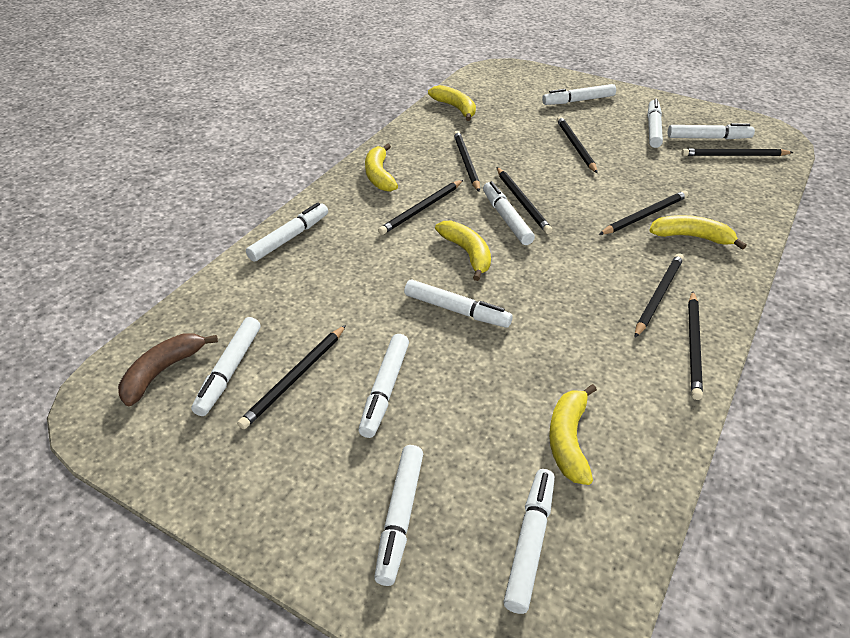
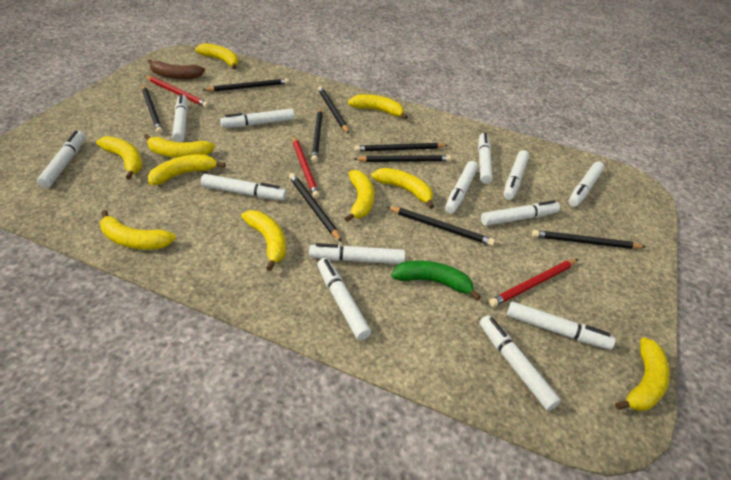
green banana: none = 0 -> [391,260,481,300] = 1
red pencil: none = 0 -> [145,76,209,108] [293,136,320,198] [489,259,578,307] = 3
white marker: [191,317,260,416] [246,203,328,262] [358,334,409,438] [374,445,423,586] [404,279,513,328] [483,181,535,245] [504,469,555,614] [542,84,616,105] [647,99,663,148] [668,123,755,139] = 10 -> [37,130,86,188] [172,94,188,142] [201,174,286,200] [220,109,295,128] [309,243,405,264] [317,258,371,340] [445,161,478,214] [478,133,493,184] [479,315,561,411] [481,200,560,226] [503,150,529,200] [507,301,616,350] [568,161,604,207] = 13
yellow banana: [365,143,398,192] [428,85,476,121] [435,221,491,281] [549,384,597,485] [649,215,747,250] = 5 -> [96,136,142,179] [100,210,176,249] [144,134,215,158] [148,154,226,185] [195,43,238,69] [241,210,286,271] [344,170,374,222] [348,94,408,119] [371,168,434,209] [615,337,670,411] = 10

